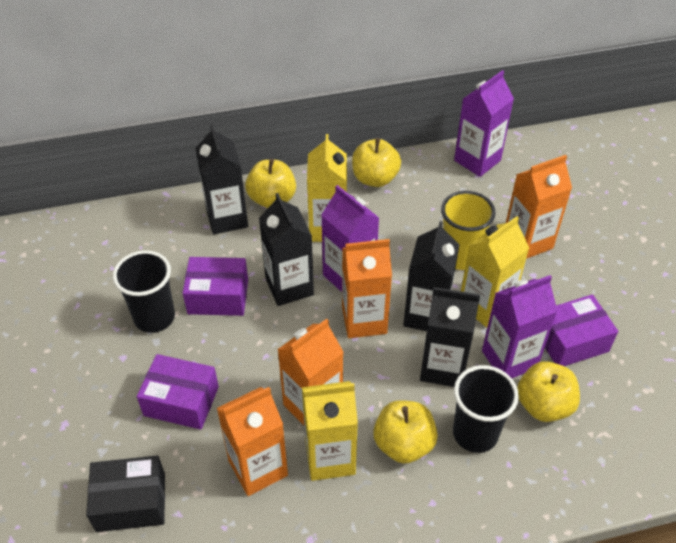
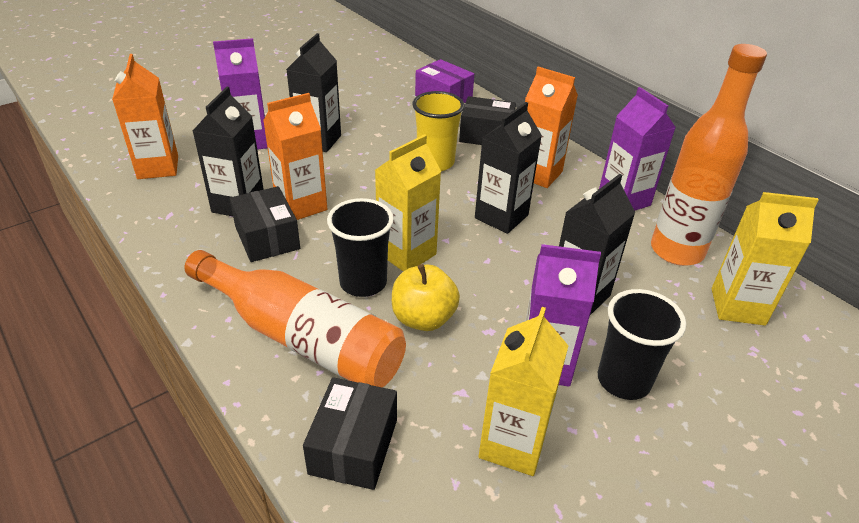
black box: [86,455,165,532] = 1 -> [230,186,300,262] [303,377,397,490] [459,96,516,145] = 3
orange bottle: none = 0 -> [185,250,406,387] [651,44,767,266] = 2
orange carton: [217,387,288,496] [277,319,344,425] [342,239,392,338] [506,155,572,259] = 4 -> [112,54,178,179] [263,93,327,220] [525,67,578,188] = 3
purple box: [137,354,219,430] [183,257,248,316] [545,294,618,366] = 3 -> [415,59,474,103] = 1
yellow apple: [245,159,296,208] [352,138,401,187] [373,400,438,464] [517,361,580,422] = 4 -> [392,264,460,331] = 1

